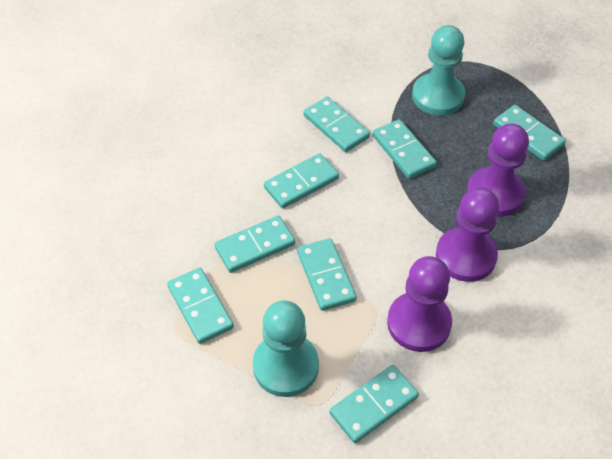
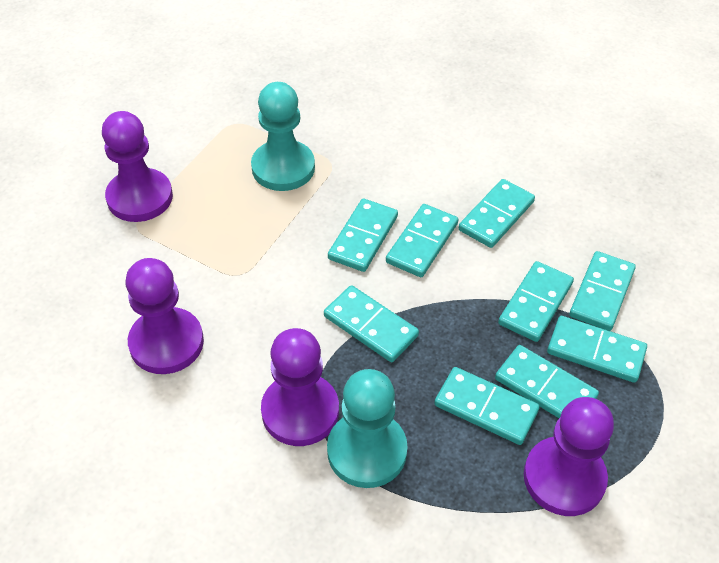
purple pawn: [387,256,452,352] [436,187,499,282] [466,123,529,217] = 3 -> [102,111,173,222] [126,258,204,374] [261,328,339,446] [524,397,614,516] = 4
turquoise domino: [167,268,234,344] [214,216,295,273] [264,153,339,209] [297,238,357,311] [304,97,370,152] [329,365,419,443] [372,119,437,179] [493,105,566,161] = 8 -> [324,285,419,362] [328,199,398,272] [386,204,458,277] [434,367,540,445] [459,179,535,248] [495,345,599,418] [498,261,574,342] [547,316,647,383] [569,251,636,331] = 9

